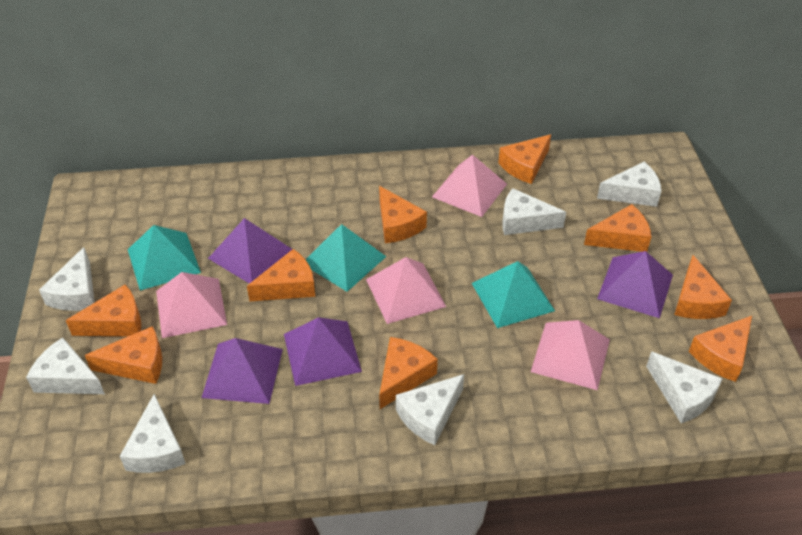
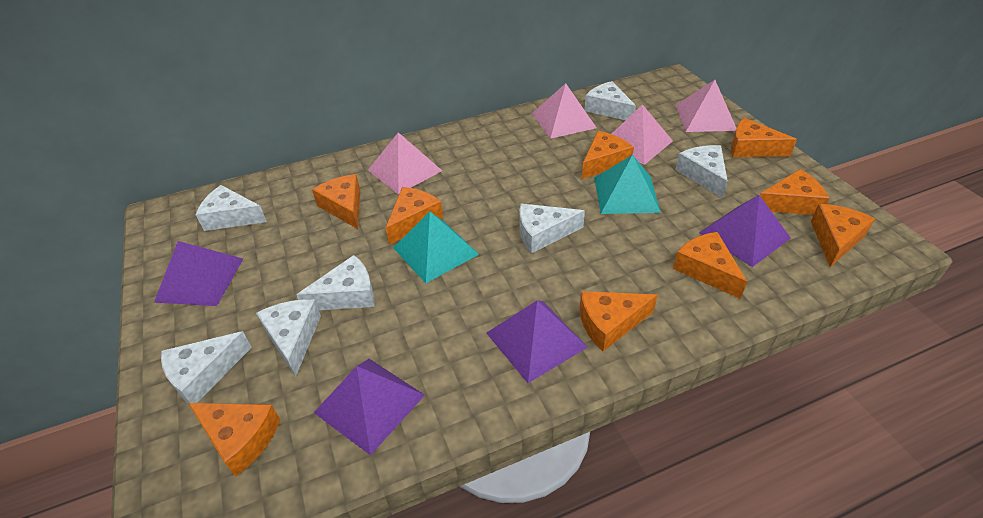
turquoise pyramid: [128,225,201,291] [306,224,387,292] [472,261,555,328] = 3 -> [393,212,479,283] [594,155,661,214] = 2

